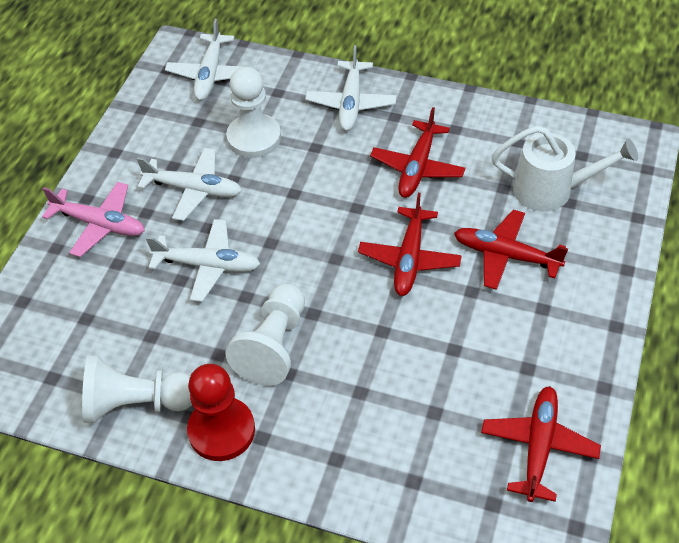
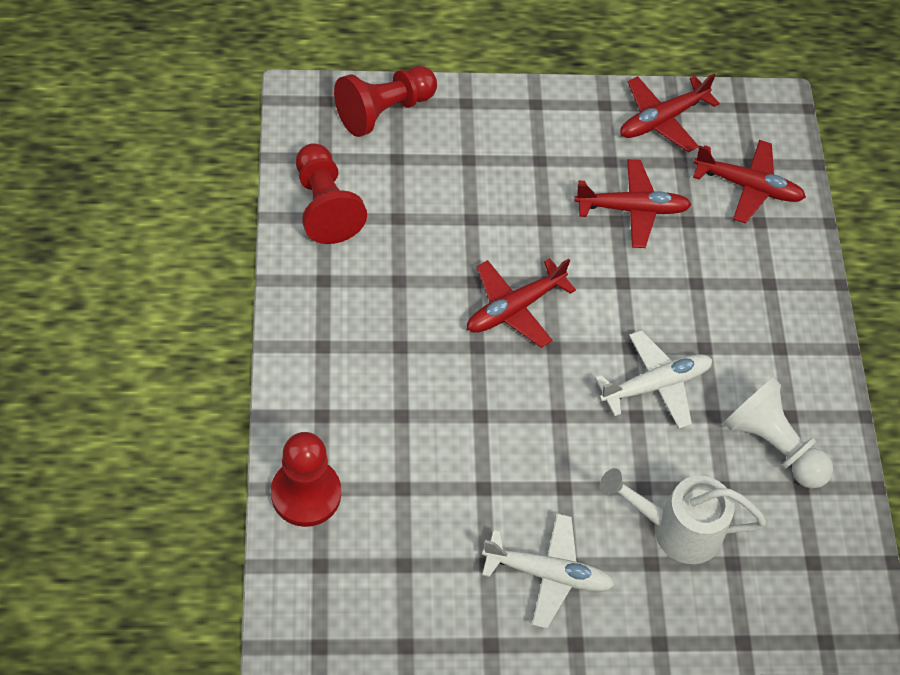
pink plane: [42,182,145,257] = 1 -> none = 0
red pawn: [187,364,255,461] = 1 -> [271,432,341,527] [296,143,367,244] [334,66,437,137] = 3
white pawn: [82,355,192,423] [225,284,305,386] [226,67,281,158] = 3 -> [723,377,833,489] = 1
white plane: [137,148,242,221] [146,219,260,302] [165,19,253,101] [305,45,396,131] = 4 -> [482,513,615,629] [595,330,712,429] = 2

